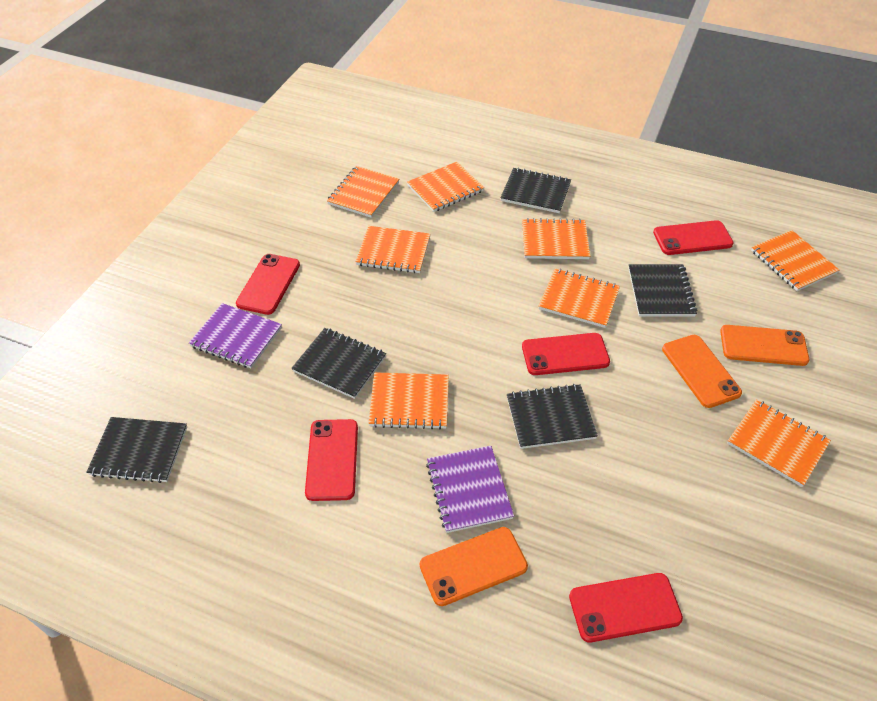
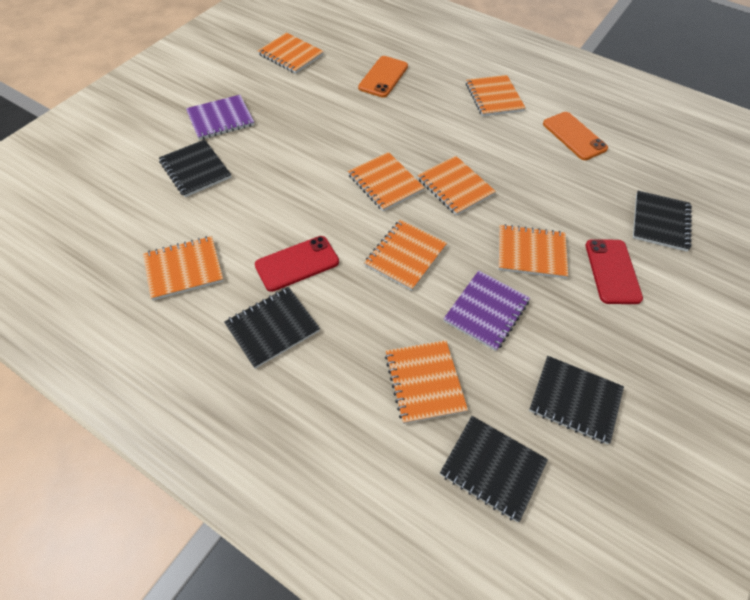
orange phone: [420,527,528,606] [662,335,742,408] [720,325,809,366] = 3 -> [358,56,408,98] [543,112,608,160] = 2
red phone: [236,254,300,315] [305,419,358,501] [522,333,610,375] [569,573,683,642] [653,220,734,255] = 5 -> [255,236,339,292] [586,239,643,304] = 2

